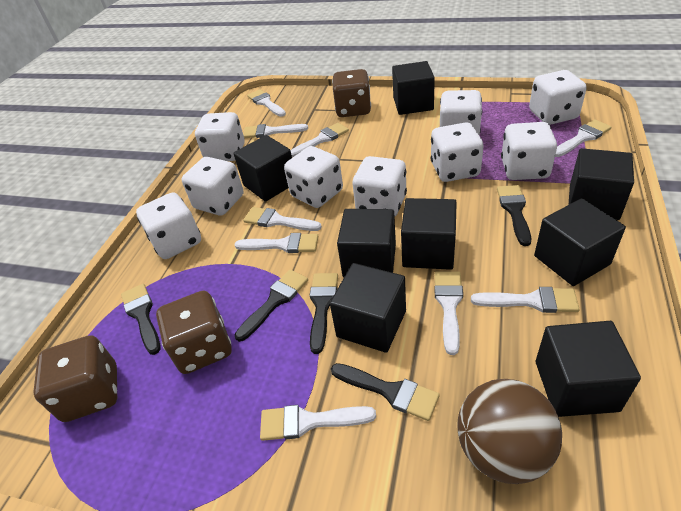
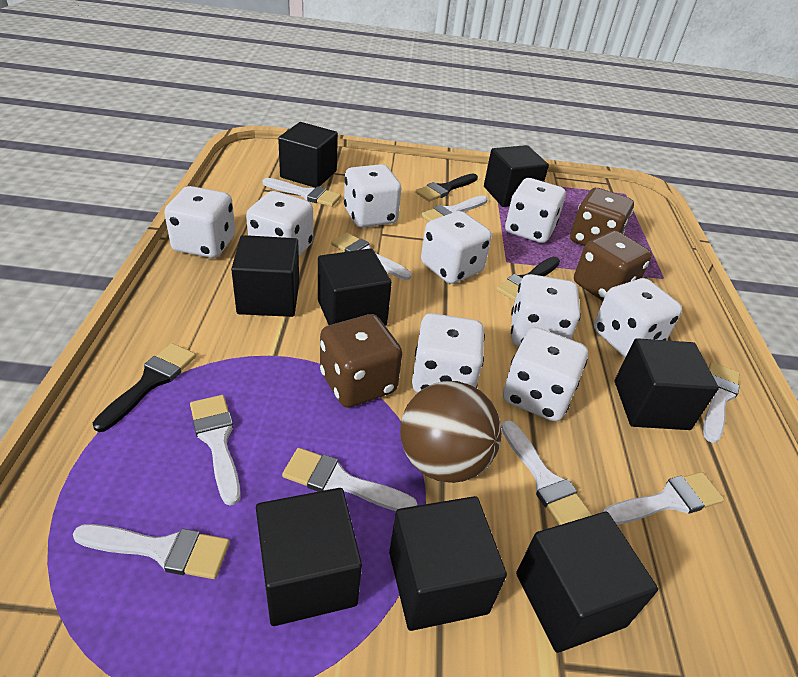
black brush: [121,284,160,355] [235,269,308,342] [309,273,338,354] [331,363,440,421] [497,185,531,246] = 5 -> [93,343,196,432] [415,173,478,202] [496,257,560,301] = 3

